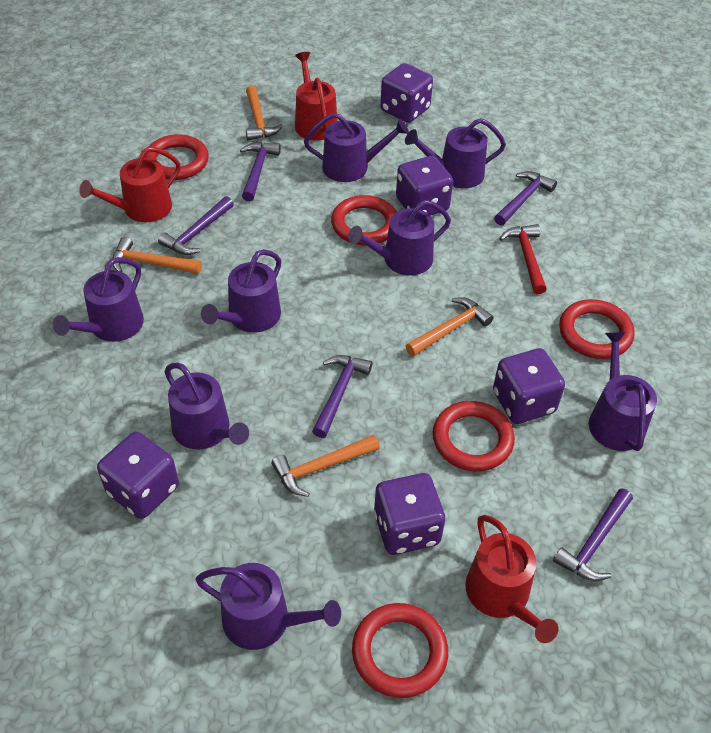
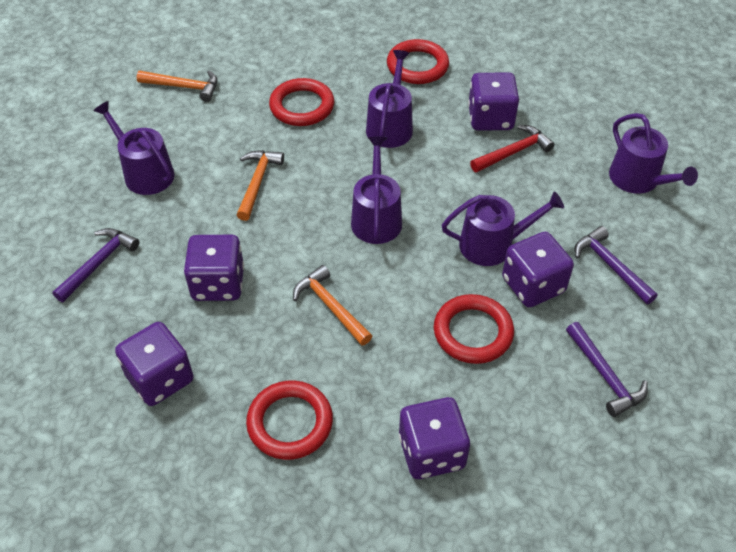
orange hammer: [112,237,202,274] [246,85,283,141] [271,435,380,497] [406,297,494,356] = 4 -> [137,70,217,102] [237,150,284,221] [293,265,372,346] = 3
purple hammer: [158,196,234,255] [240,142,281,201] [312,355,372,438] [494,171,557,226] [553,488,633,581] = 5 -> [52,228,139,302] [566,322,648,417] [574,226,658,304] = 3
purple watering can: [53,257,144,342] [164,363,249,450] [195,563,341,650] [201,249,281,333] [304,113,409,182] [348,200,451,275] [405,118,506,188] [589,332,657,451] = 8 -> [93,101,175,195] [351,137,402,244] [366,50,413,148] [442,191,564,266] [609,113,698,194] = 5
red ring: [144,134,209,180] [331,195,397,245] [352,603,448,698] [433,401,515,471] [559,299,635,359] = 5 -> [246,380,333,460] [269,78,334,126] [387,39,449,84] [434,294,514,364] = 4
red watering can: [79,146,181,222] [295,52,337,141] [465,515,558,643] = 3 -> none = 0

